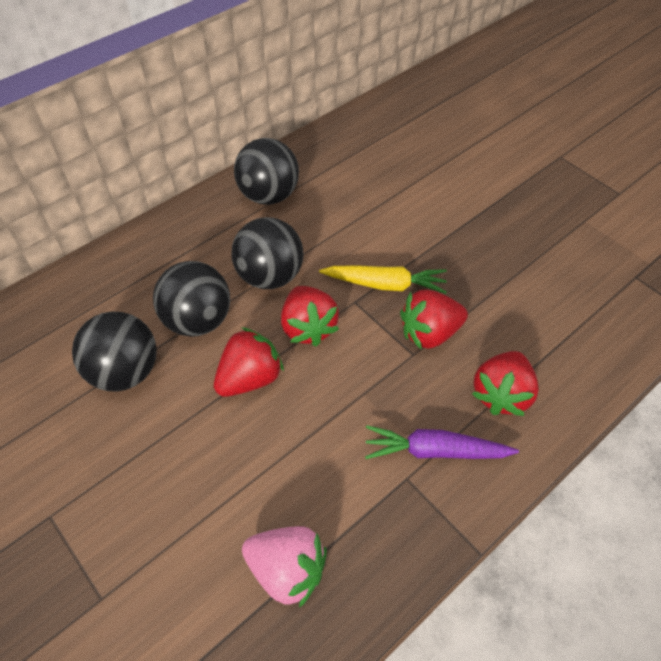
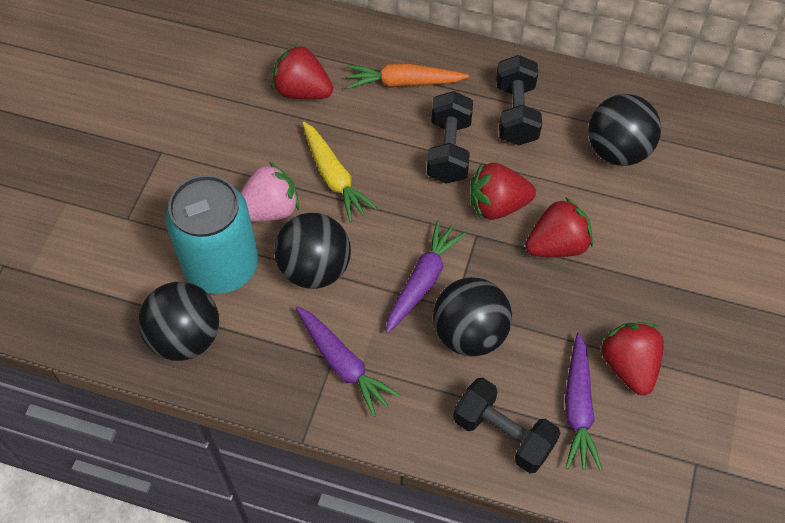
black dumbbell: none = 0 -> [427,91,473,184] [453,378,561,473] [496,55,542,145] = 3
orange carrot: none = 0 -> [347,63,469,89] = 1
purple carrot: [365,425,519,459] = 1 -> [296,306,400,417] [386,220,466,333] [565,333,602,470] = 3
turquoise can: none = 0 -> [165,175,258,294] = 1

